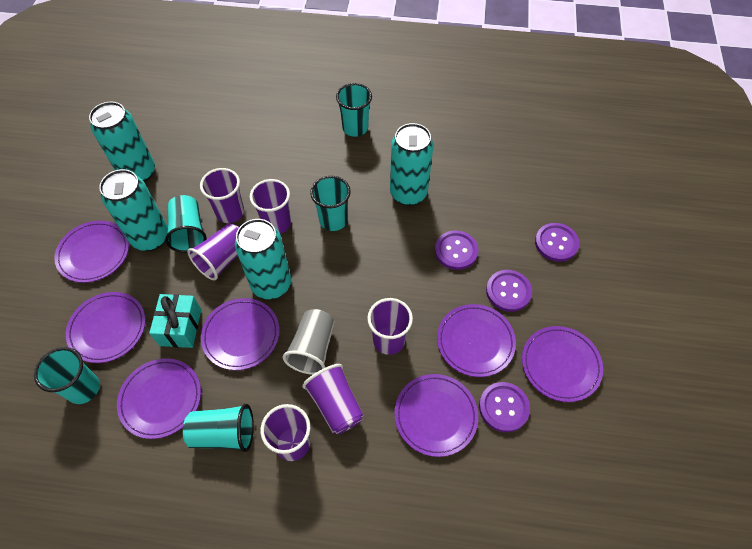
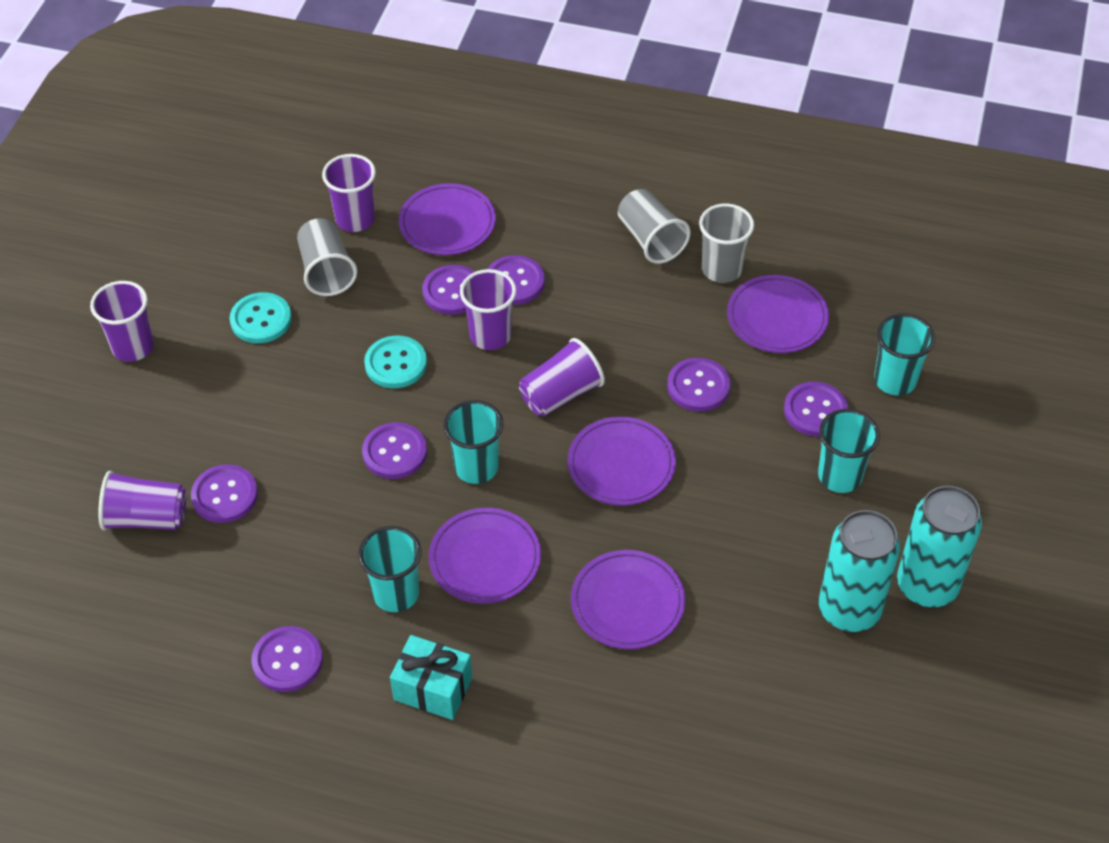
grey cup: [283,309,335,375] = 1 -> [297,218,357,296] [618,189,690,264] [699,204,754,283] = 3
purple button: [435,231,479,270] [479,382,530,432] [486,270,532,312] [535,223,579,262] = 4 -> [191,464,258,523] [251,626,323,692] [362,422,427,479] [422,265,475,315] [488,255,545,305] [667,358,730,412] [784,382,848,437] = 7
purple cup: [188,223,239,280] [200,168,244,223] [250,179,291,234] [260,404,310,461] [302,364,364,434] [367,298,413,355] = 6 -> [90,281,154,362] [98,471,186,530] [322,154,376,232] [460,269,516,350] [519,338,605,416] = 5
purple plate: [54,221,129,283] [66,292,146,363] [117,358,201,439] [201,298,280,370] [394,374,478,457] [437,304,516,377] [522,326,603,402] = 7 -> [399,183,496,255] [429,508,541,604] [568,417,676,505] [571,550,685,649] [727,275,829,353] = 5
turquoise button: none = 0 -> [230,292,292,343] [364,335,427,388] = 2
turquoise can: [89,102,155,182] [99,169,168,251] [235,219,291,299] [390,123,434,206] = 4 -> [819,510,900,632] [897,486,982,608] = 2
turquoise cup: [34,347,100,404] [165,195,207,253] [183,404,254,452] [310,176,351,231] [336,83,372,137] = 5 -> [358,526,421,612] [443,400,503,484] [818,409,880,493] [874,313,935,395] = 4

